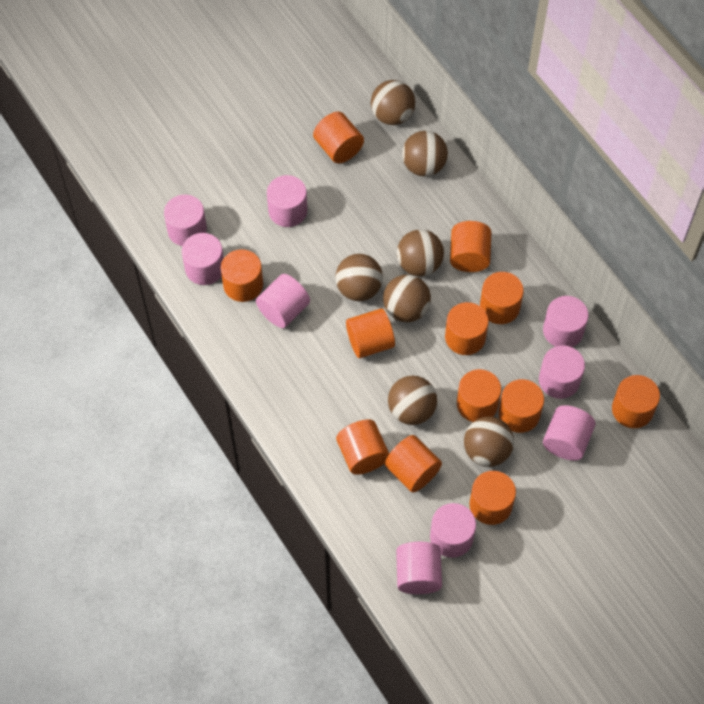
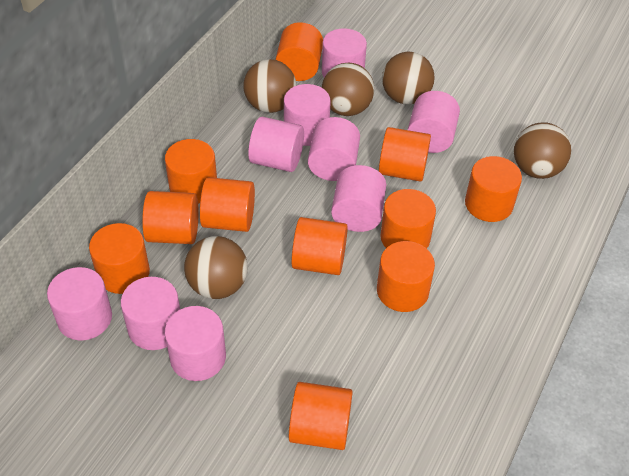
brown ball: [335,254,383,301] [371,80,415,125] [383,274,431,322] [388,375,437,425] [397,230,444,276] [402,131,448,176] [464,417,514,467] = 7 -> [184,236,248,299] [243,59,296,113] [322,63,374,116] [382,52,435,105] [514,122,571,179] = 5
orange cylinder: [221,249,263,302] [313,112,364,163] [336,419,389,475] [346,308,395,358] [385,435,442,492] [445,302,489,355] [450,221,491,272] [457,369,501,422] [469,471,516,525] [480,272,524,324] [498,379,544,433] [612,375,660,428] = 12 -> [89,223,150,294] [142,191,199,244] [165,139,217,204] [200,177,255,232] [275,22,323,81] [289,382,353,450] [292,217,348,275] [377,241,435,312] [379,127,431,182] [380,189,436,248] [465,156,522,222] = 11

